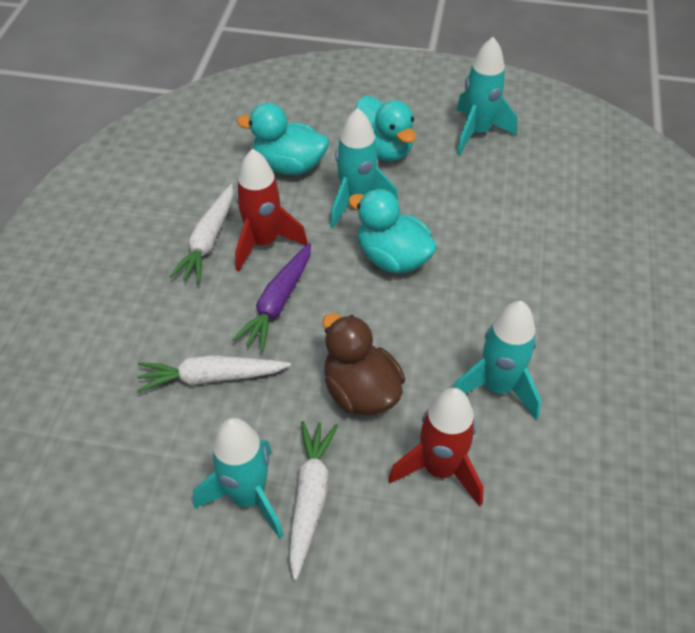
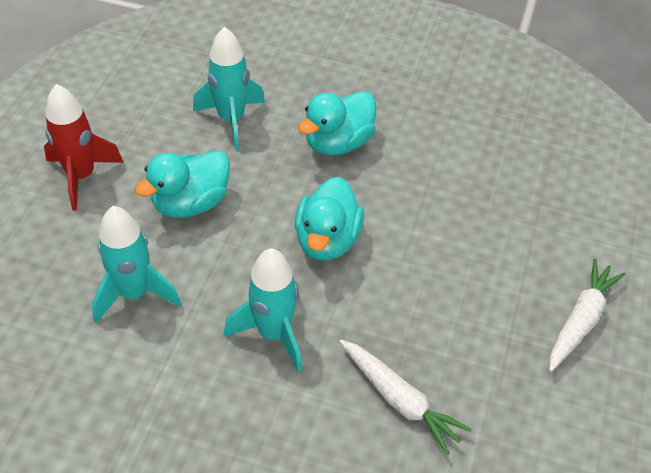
brown duck: [322,313,405,415] = 1 -> none = 0
purple carrot: [232,243,311,351] = 1 -> none = 0
red rocket: [235,149,308,272] [388,388,484,506] = 2 -> [44,84,124,211] = 1
turquoise rocket: [193,418,284,539] [330,108,398,229] [453,301,541,420] [457,37,518,155] = 4 -> [92,206,181,323] [193,27,265,150] [224,248,302,372] = 3
white carrot: [137,355,291,393] [169,184,233,284] [289,421,338,580] = 3 -> [339,340,471,455] [549,259,626,372] = 2

